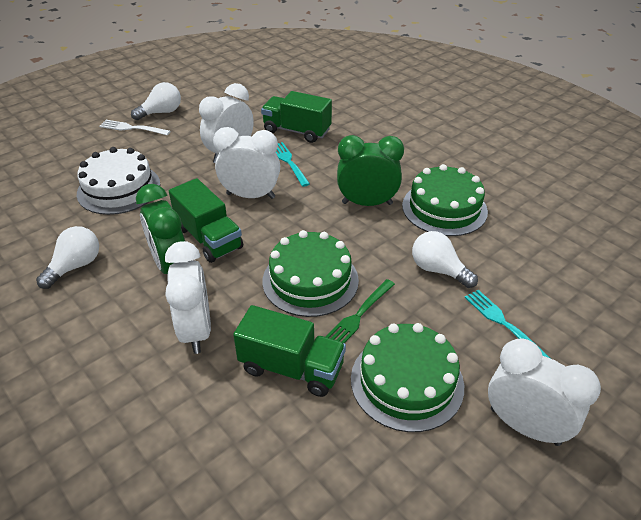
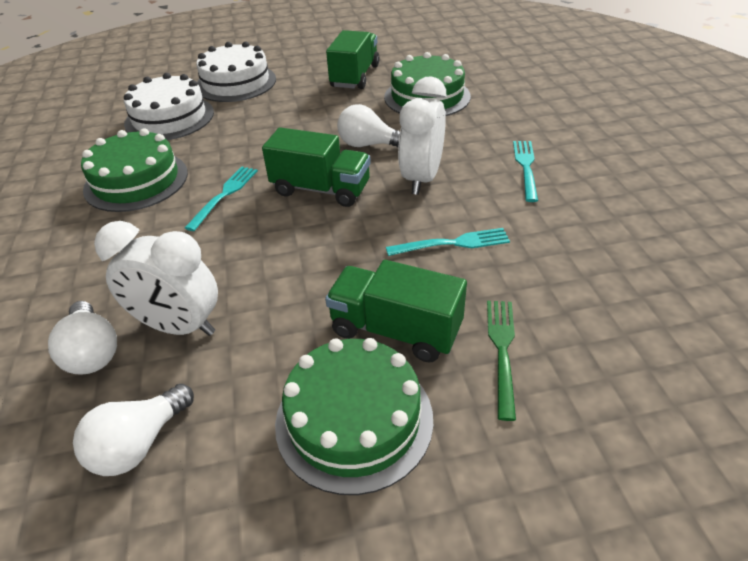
green clock: [136,184,185,274] [337,135,404,206] = 2 -> none = 0
turquoise fork: [276,142,310,187] [465,290,551,359] = 2 -> [185,167,258,231] [386,228,510,256] [513,141,538,202] = 3
white cake: [77,147,160,215] = 1 -> [124,73,214,140] [196,41,276,102] = 2
white clock: [165,241,211,354] [199,83,254,163] [213,127,280,199] [488,338,601,446] = 4 -> [94,221,218,336] [398,76,447,195] = 2
white fork: [99,120,171,135] = 1 -> none = 0

